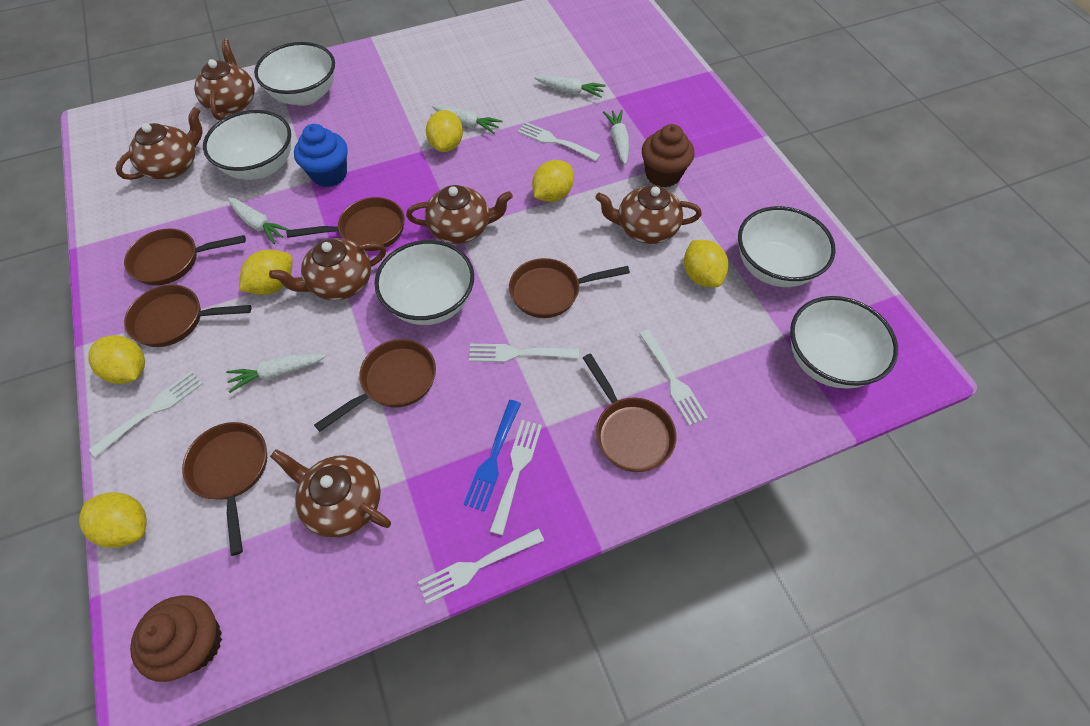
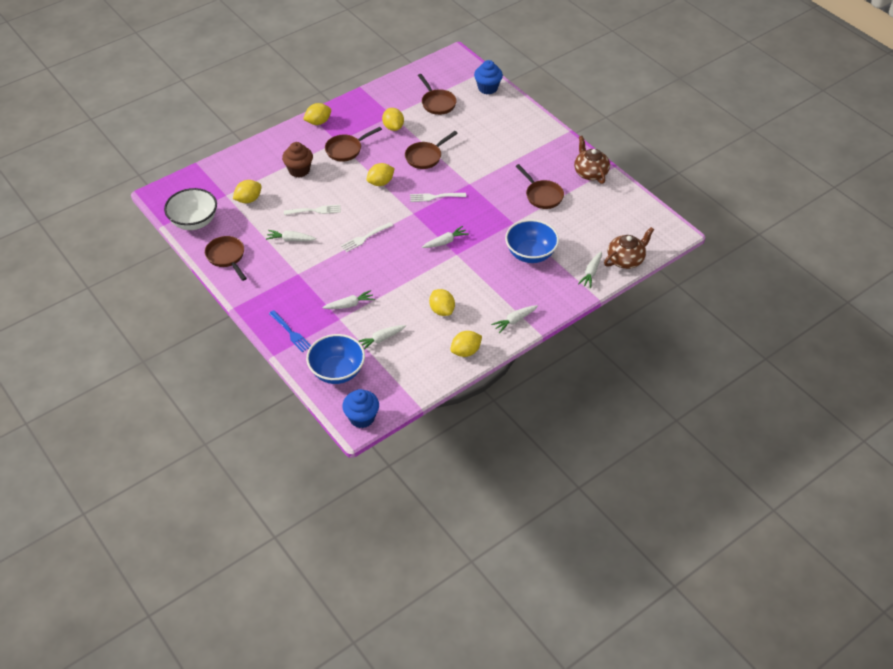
blue bowl: none = 0 -> [306,334,365,384] [505,219,559,263] = 2
blue cupcake: [294,124,348,187] = 1 -> [342,389,379,428] [474,60,503,94] = 2
brown cupcake: [130,595,222,682] [642,124,694,188] = 2 -> [282,142,313,178] = 1
brown pan: [124,229,246,286] [124,285,251,347] [182,422,267,556] [286,197,405,251] [314,339,436,432] [509,258,630,318] [583,353,677,472] = 7 -> [205,236,247,281] [325,127,382,162] [405,131,458,169] [418,74,457,115] [515,164,564,209] = 5
brown teapot: [115,107,202,180] [194,39,255,120] [269,238,386,300] [270,449,391,538] [406,185,513,244] [595,185,702,244] = 6 -> [574,136,610,184] [604,227,654,269] = 2
white bowl: [203,110,291,180] [254,42,335,106] [374,240,474,325] [738,206,836,287] [790,296,898,389] = 5 -> [164,188,217,230] = 1
white carrot: [226,354,326,393] [227,197,290,244] [432,105,502,134] [534,75,606,98] [603,110,629,165] = 5 -> [266,230,316,241] [322,290,375,309] [359,325,406,350] [422,226,469,248] [491,305,538,333] [578,251,602,288] = 6
white fork: [89,371,203,457] [418,528,544,604] [469,344,579,362] [489,420,542,535] [518,122,601,161] [639,330,708,426] = 6 -> [284,205,341,215] [341,222,393,252] [410,193,466,202] = 3

